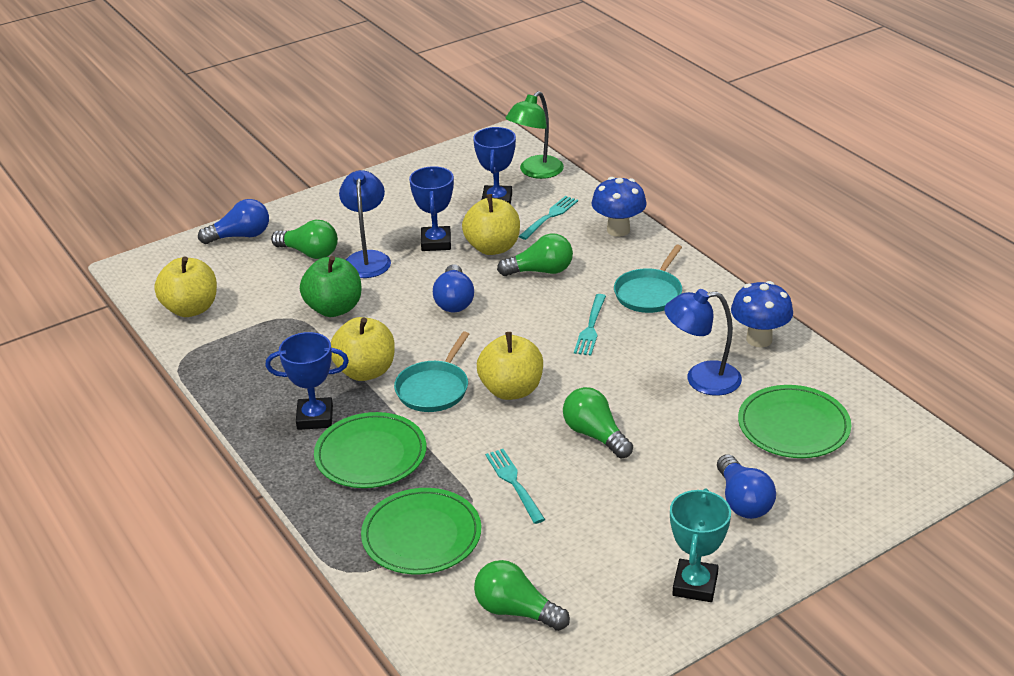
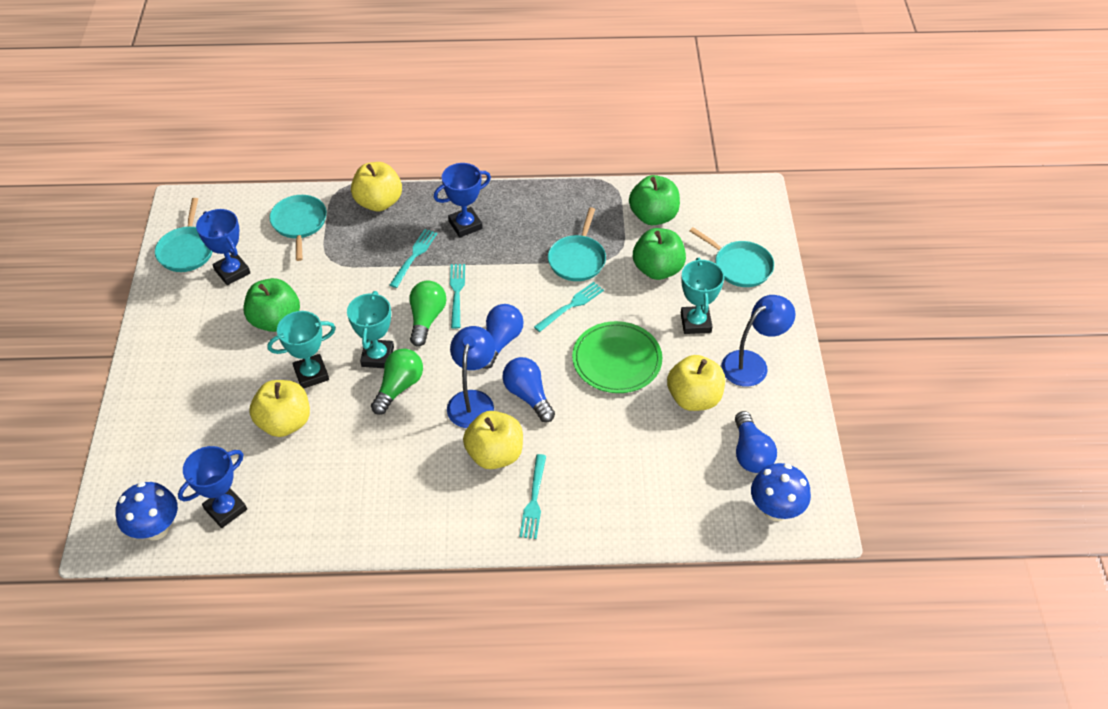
green apple: [300,256,362,317] = 1 -> [244,278,300,332] [629,175,680,225] [633,228,686,280] = 3
green lamp: [506,91,564,179] = 1 -> none = 0
green light bulb: [271,220,338,259] [474,560,570,631] [497,234,573,276] [563,387,633,459] = 4 -> [371,349,423,415] [409,281,446,347] = 2
green plate: [314,412,427,488] [361,488,481,575] [738,385,851,458] = 3 -> [572,321,662,393] = 1
turquoise fork: [485,449,545,524] [519,196,578,240] [574,294,606,356] = 3 -> [390,229,438,288] [450,264,465,329] [519,454,546,539] [534,282,604,332] = 4
turquoise pan: [394,331,469,412] [614,245,682,313] = 2 -> [155,198,213,272] [270,195,327,261] [548,207,606,281] [690,227,774,287] = 4
turquoise trophy: [670,488,731,602] = 1 -> [267,311,336,389] [347,291,394,368] [681,258,724,334] = 3

